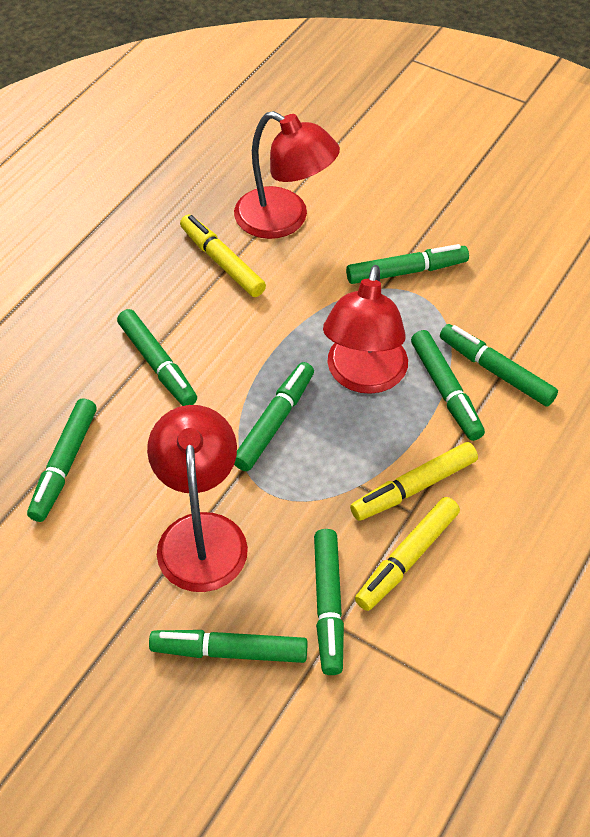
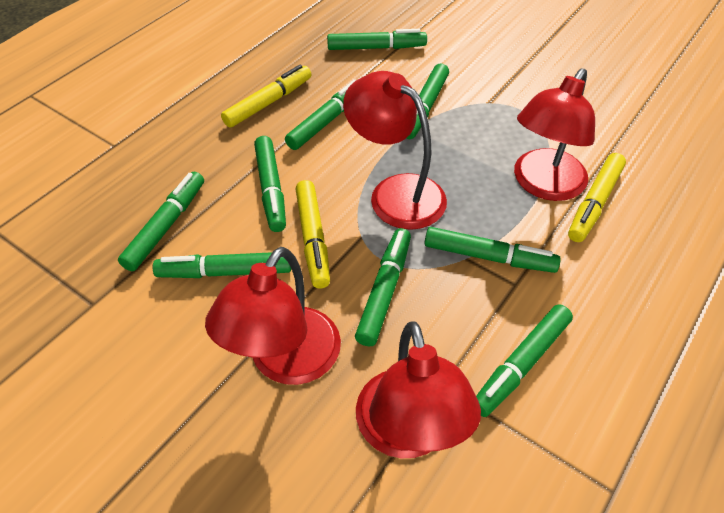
green marker: [27,398,97,522] [117,309,197,406] [149,630,308,663] [234,362,314,471] [314,529,344,675] [346,244,469,284] [411,330,485,441] [440,324,558,407] = 8 -> [118,172,204,271] [153,252,291,278] [254,136,286,232] [285,79,356,150] [327,29,427,50] [355,228,411,346] [406,63,449,139] [425,227,561,273] [476,304,573,417] = 9
red lamp: [147,405,248,592] [234,111,340,239] [323,265,408,394] = 3 -> [205,247,341,385] [343,71,447,230] [356,321,481,458] [514,69,595,201] = 4

